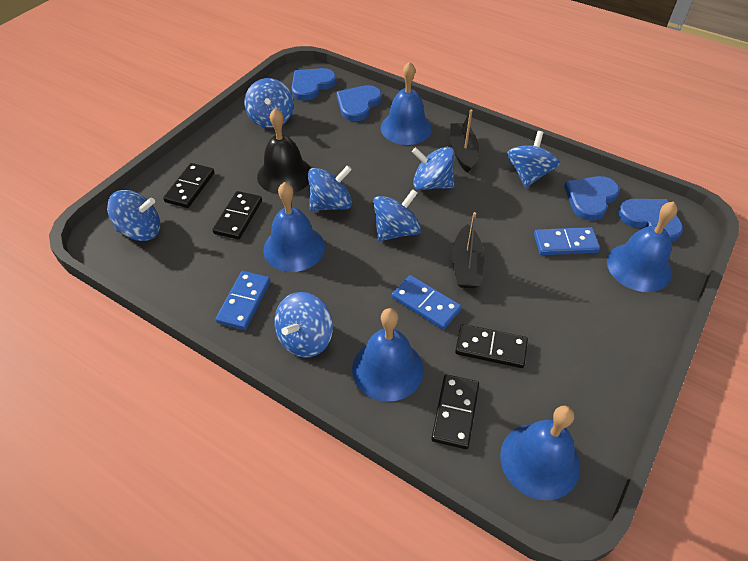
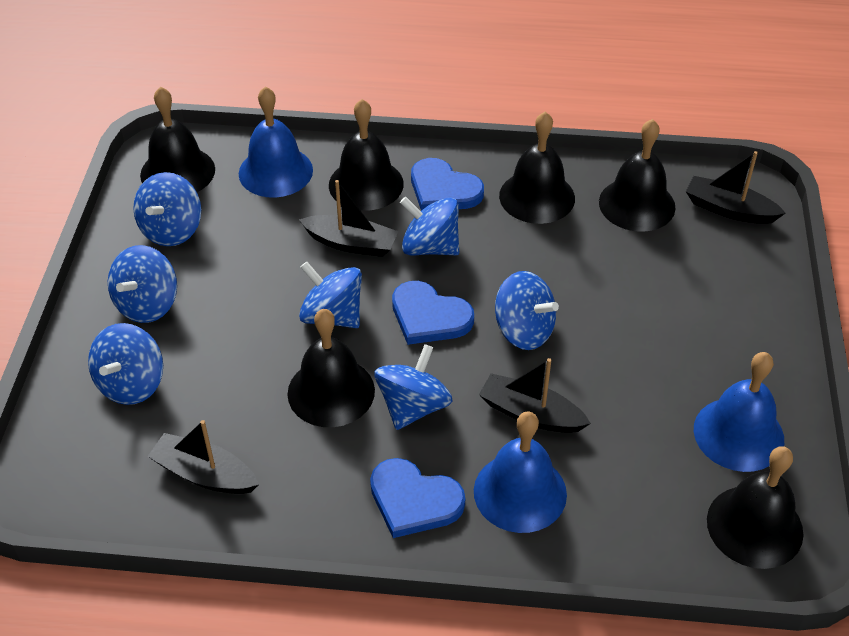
black bell: [257,108,311,194] = 1 -> [140,87,215,192] [287,309,375,427] [329,99,404,211] [499,112,575,224] [599,119,676,232] [707,447,803,569] = 6
black boat: [450,110,479,173] [452,212,485,288] = 2 -> [147,420,259,494] [299,180,398,257] [479,358,591,433] [686,151,785,224] = 4
black domino: [163,163,215,208] [212,191,262,240] [431,375,479,449] [455,324,528,368] = 4 -> none = 0
blue bell: [263,182,325,272] [352,308,424,402] [381,61,432,145] [500,406,580,500] [607,202,678,292] = 5 -> [239,86,313,198] [474,411,567,533] [694,352,784,472] = 3
blue domino: [215,271,271,330] [392,275,462,330] [534,227,600,255] = 3 -> none = 0
blue heart: [292,68,337,101] [337,85,382,121] [564,176,620,221] [618,199,683,242] = 4 -> [370,458,465,538] [392,281,474,345] [411,158,484,211] = 3

